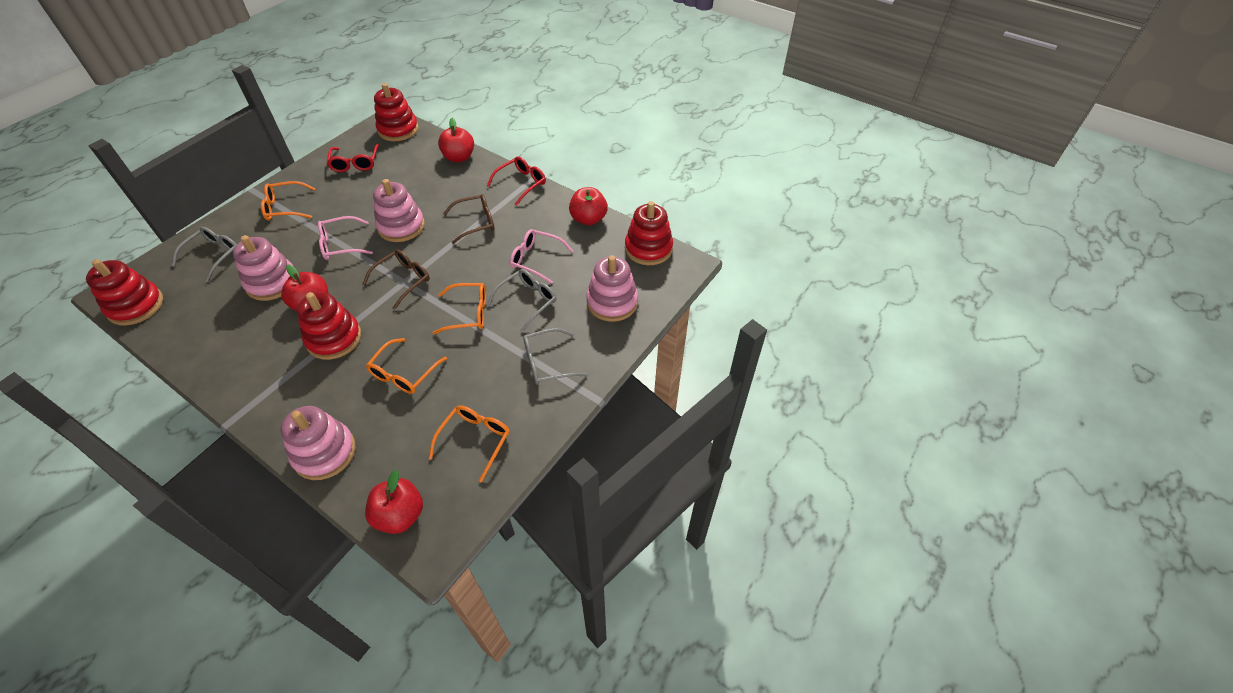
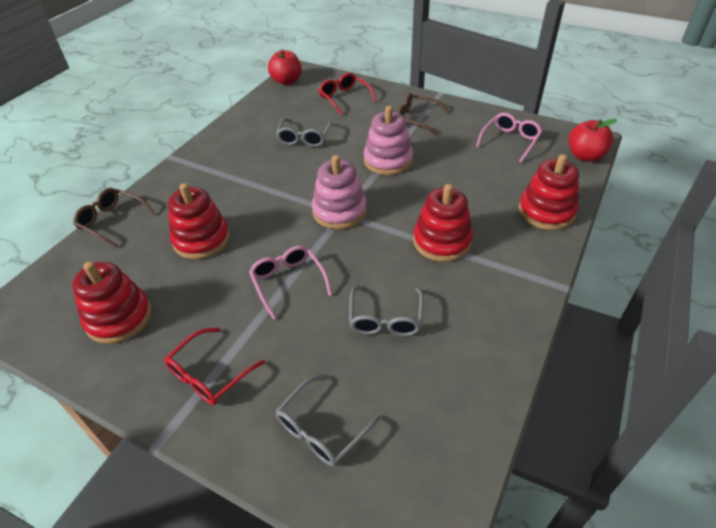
orange glasses: [261,181,316,221] [366,338,447,394] [429,405,510,482] [433,283,486,335] = 4 -> none = 0
pink stacking toy: [233,235,293,301] [281,406,356,480] [373,179,425,242] [586,255,638,322] = 4 -> [312,155,366,229] [364,106,413,175] = 2
red apple: [281,264,329,311] [365,469,423,534] [438,118,474,162] [569,187,608,225] = 4 -> [268,49,302,85] [568,119,617,162] = 2

